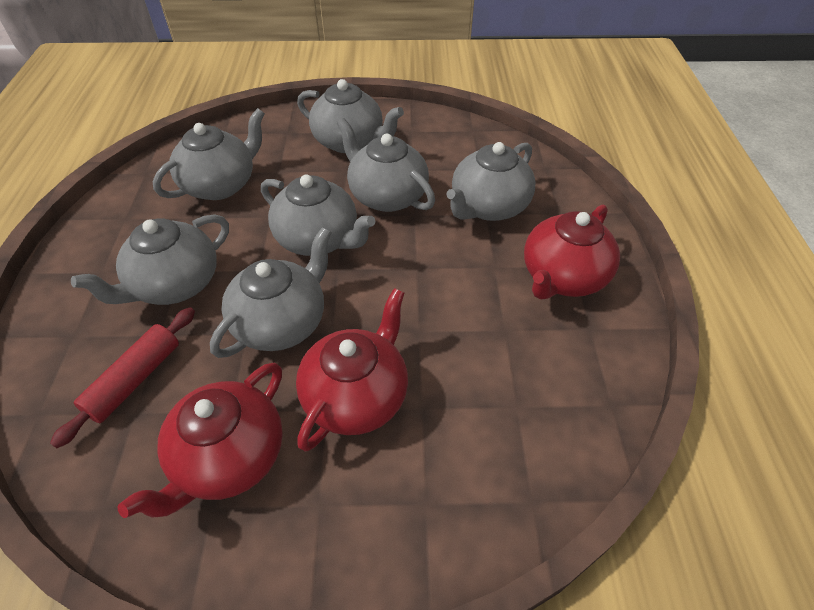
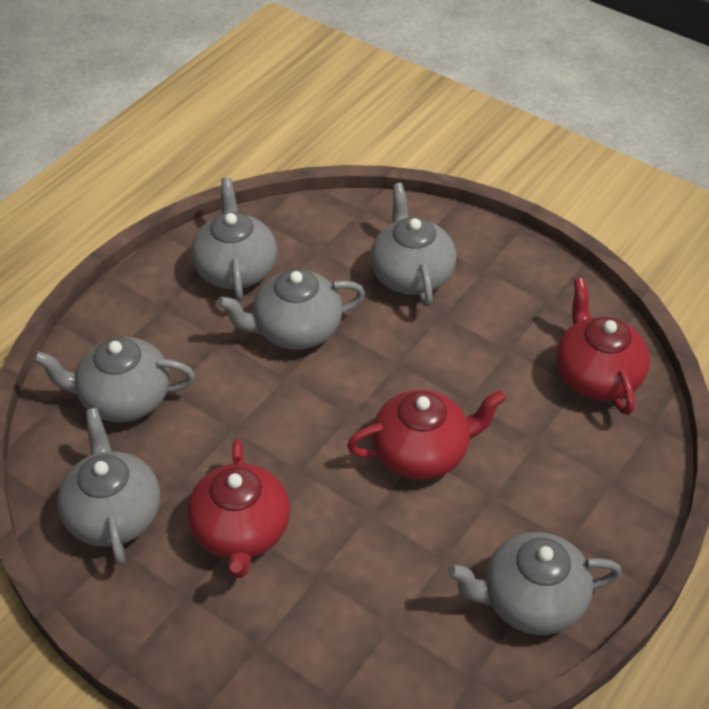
grey teapot: [71,214,229,305] [153,108,265,200] [210,227,332,358] [261,174,375,256] [297,79,404,153] [337,118,435,212] [446,142,535,221] = 7 -> [33,337,195,422] [57,408,161,565] [191,177,277,301] [217,269,365,350] [370,183,456,306] [448,532,622,635] = 6
red rolling pin: [50,307,195,448] = 1 -> none = 0

